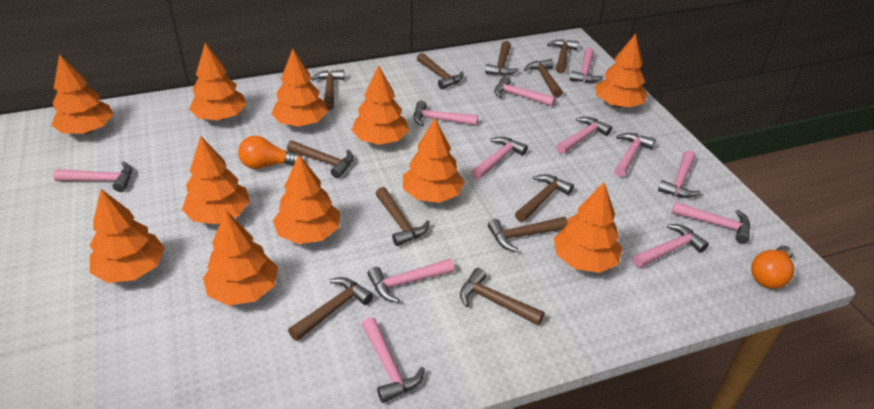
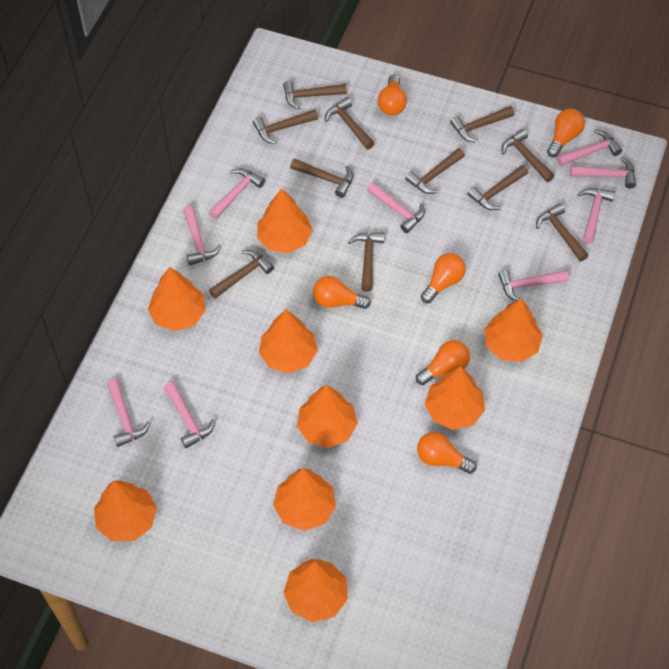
orange light bulb: [238,136,300,169] [751,246,794,289] = 2 -> [313,276,371,309] [378,75,407,116] [416,340,470,385] [417,432,477,474] [421,253,466,303] [547,109,585,157] = 6
orange tree: [51,54,114,134] [90,189,165,283] [182,136,250,224] [189,43,247,120] [203,210,278,306] [271,49,328,127] [273,155,340,244] [352,66,409,145] [403,118,464,203] [554,183,622,273] [595,34,648,108] = 11 -> [94,480,157,541] [148,267,206,331] [257,189,313,253] [259,309,318,374] [273,468,336,531] [283,559,348,622] [297,385,358,448] [425,366,485,430] [484,298,543,362] = 9
pink hammer: [53,161,132,192] [362,317,425,403] [368,259,455,303] [413,101,478,126] [471,137,528,180] [494,76,555,106] [556,117,612,154] [570,48,603,83] [614,133,655,177] [633,224,709,268] [658,150,701,198] [672,202,750,244] = 12 -> [107,379,151,447] [164,382,215,448] [183,205,221,266] [209,168,265,219] [367,182,425,233] [498,270,569,301] [557,130,622,166] [570,157,636,189] [578,188,615,244] = 9

